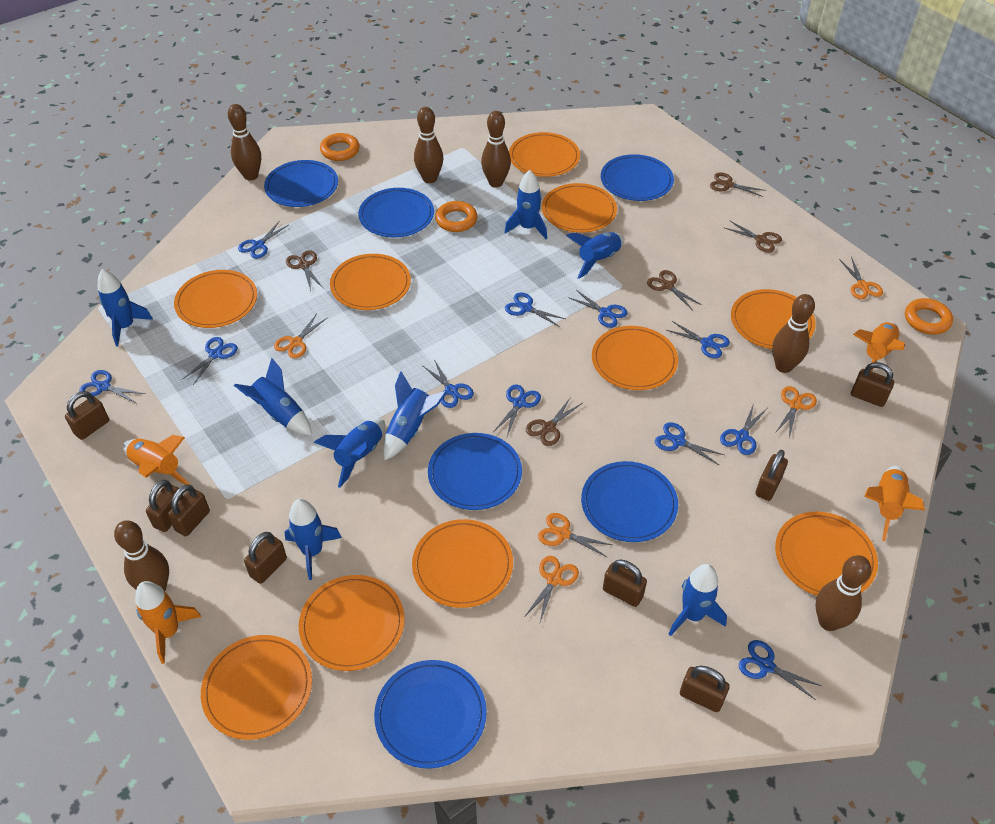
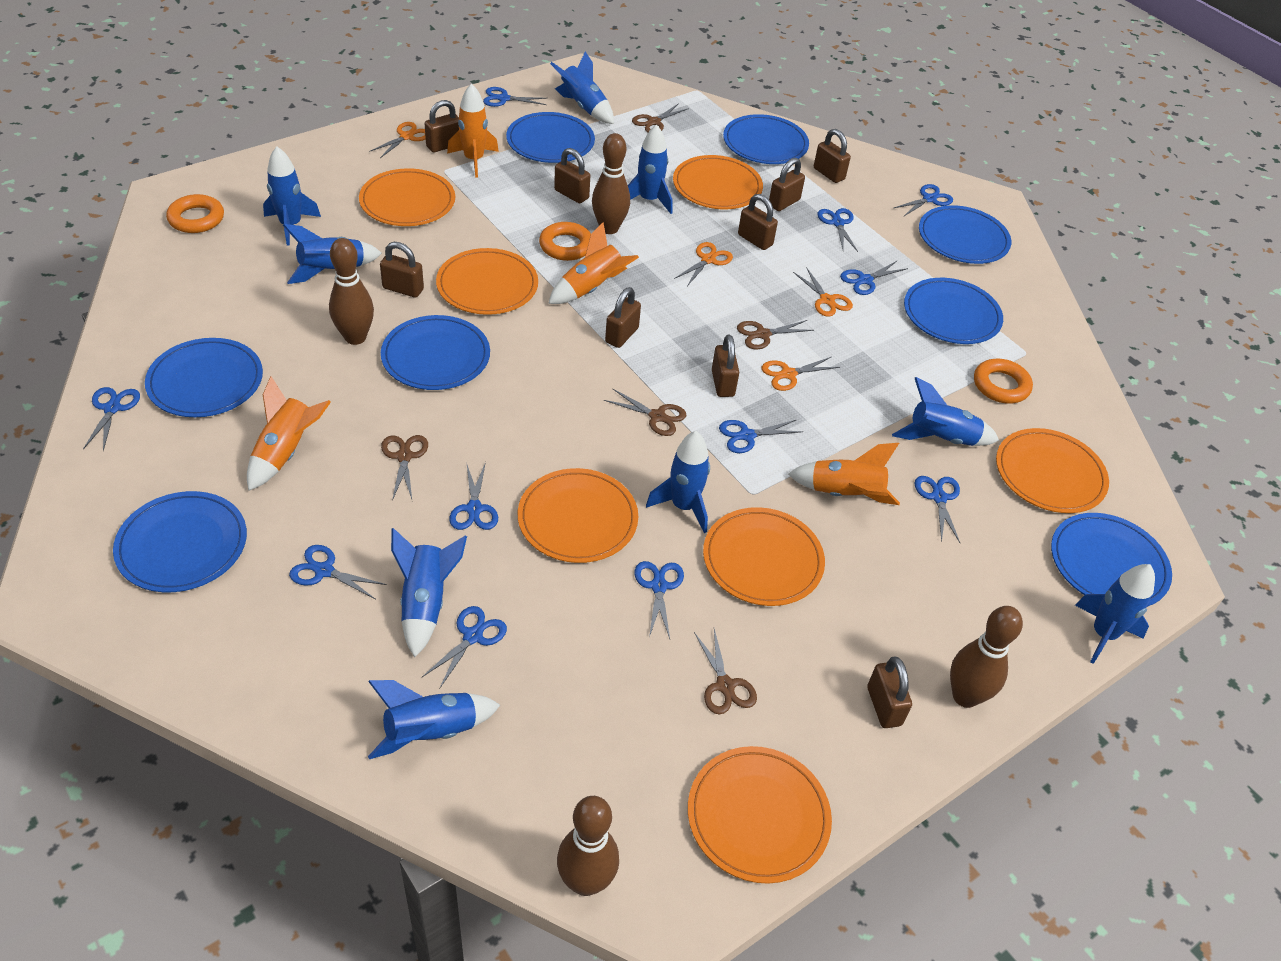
blue plate: [264,160,338,207] [358,188,434,238] [374,660,487,769] [428,433,522,510] [581,461,678,542] [601,154,674,201] = 6 -> [113,491,247,592] [145,338,263,417] [381,315,490,390] [506,112,595,163] [723,114,809,164] [904,278,1003,344] [919,205,1011,264] [1051,513,1172,607] = 8
blue rocket: [98,269,153,346] [234,358,312,435] [285,499,342,580] [314,419,385,488] [383,371,447,460] [504,170,547,239] [566,232,624,279] [669,564,727,636] = 8 -> [263,146,321,245] [283,224,382,284] [368,680,500,759] [391,528,467,657] [550,52,614,124] [628,124,673,214] [646,431,710,533] [892,377,999,446] [1075,564,1155,664] = 9
brown bowling pin: [114,520,169,591] [228,104,261,180] [414,107,443,183] [481,111,511,187] [772,294,815,373] [816,555,871,631] = 6 -> [329,238,374,345] [557,796,619,896] [592,133,630,234] [950,606,1023,708] = 4
brown padlock: [65,391,109,440] [146,480,183,532] [168,484,210,536] [244,532,287,584] [603,560,647,607] [680,666,730,712] [755,450,788,501] [851,362,894,407] = 8 -> [380,242,424,298] [425,100,459,152] [554,148,590,203] [605,287,641,348] [712,335,739,397] [738,194,778,250] [769,158,805,211] [814,129,851,183] [867,657,912,728] = 9
orange plate: [174,270,257,328] [201,635,312,740] [299,575,405,671] [330,254,411,310] [412,519,513,608] [509,132,580,177] [542,183,617,233] [592,326,678,390] [731,289,816,349] [775,512,878,596] = 10 -> [359,168,455,226] [436,248,538,315] [518,468,638,563] [673,155,763,209] [688,746,832,884] [703,507,825,606] [996,428,1109,513] = 7
orange scissors: [274,314,328,358] [524,556,579,622] [538,513,612,558] [775,386,817,439] [839,256,883,299] = 5 -> [369,122,426,158] [674,242,733,286] [762,357,840,391] [793,267,853,317] = 4

